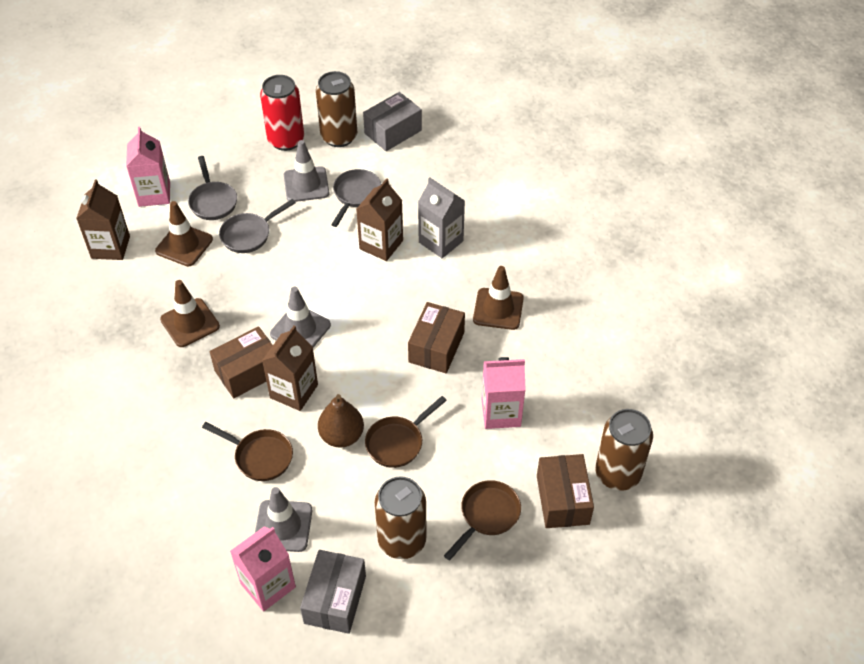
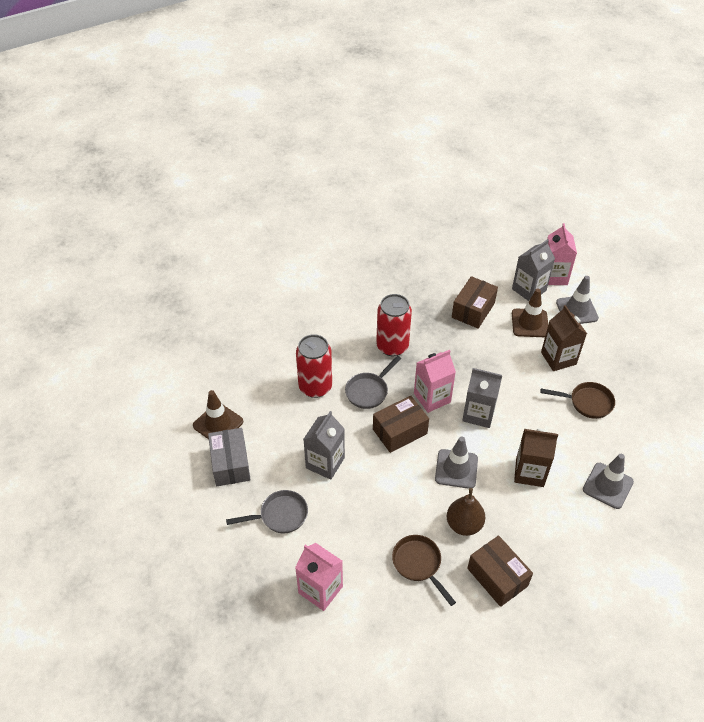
brown can: [316,71,357,147] [375,476,426,559] [595,409,653,491] = 3 -> none = 0
brown carton: [76,180,130,260] [262,326,318,411] [356,178,403,261] = 3 -> [514,428,558,487] [541,305,587,371] = 2
brown pan: [202,422,293,481] [365,396,447,468] [444,480,521,561] = 3 -> [392,535,456,606] [540,382,615,419] = 2
brown traffic cone: [155,201,213,266] [160,280,220,347] [473,266,524,330] = 3 -> [193,390,243,439] [512,289,548,337] = 2
grey box: [300,550,366,634] [363,92,422,151] = 2 -> [208,428,251,486] = 1
grey carton: [418,178,465,258] = 1 -> [303,411,345,480] [462,368,502,428] [512,239,555,301] = 3
grey pan: [188,156,237,220] [219,199,296,253] [331,169,381,227] = 3 -> [226,490,308,533] [345,356,401,409] = 2
red can: [260,75,304,151] = 1 -> [296,334,332,398] [376,294,412,356] = 2

